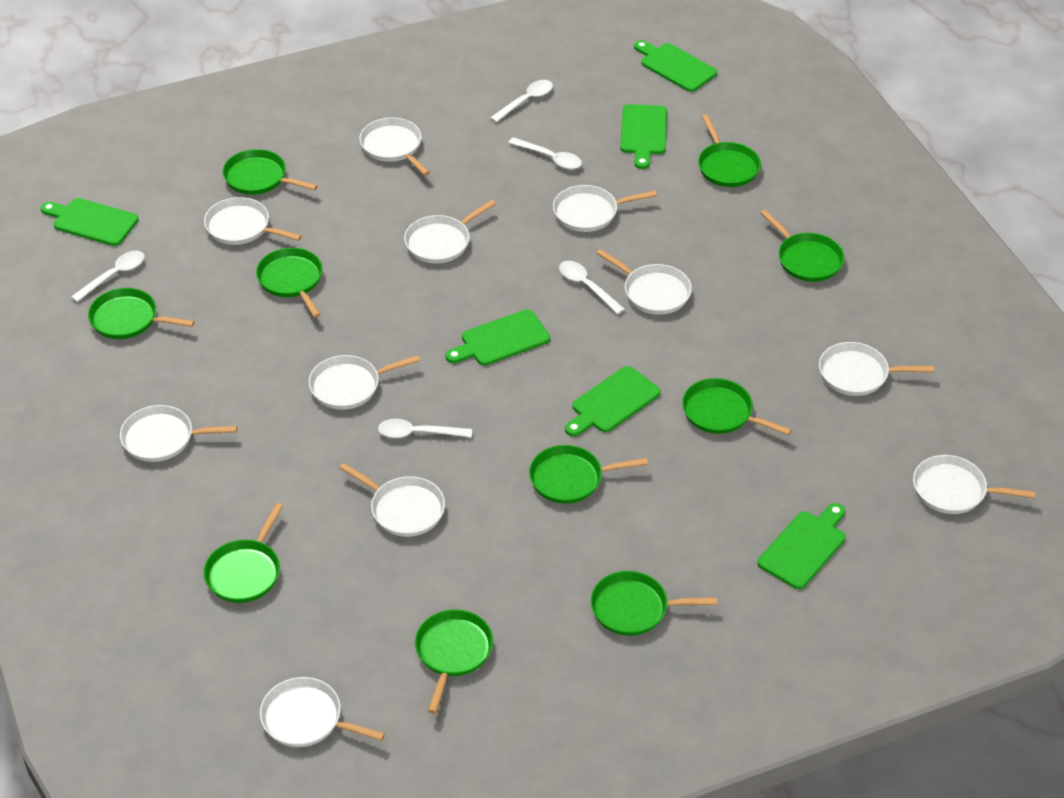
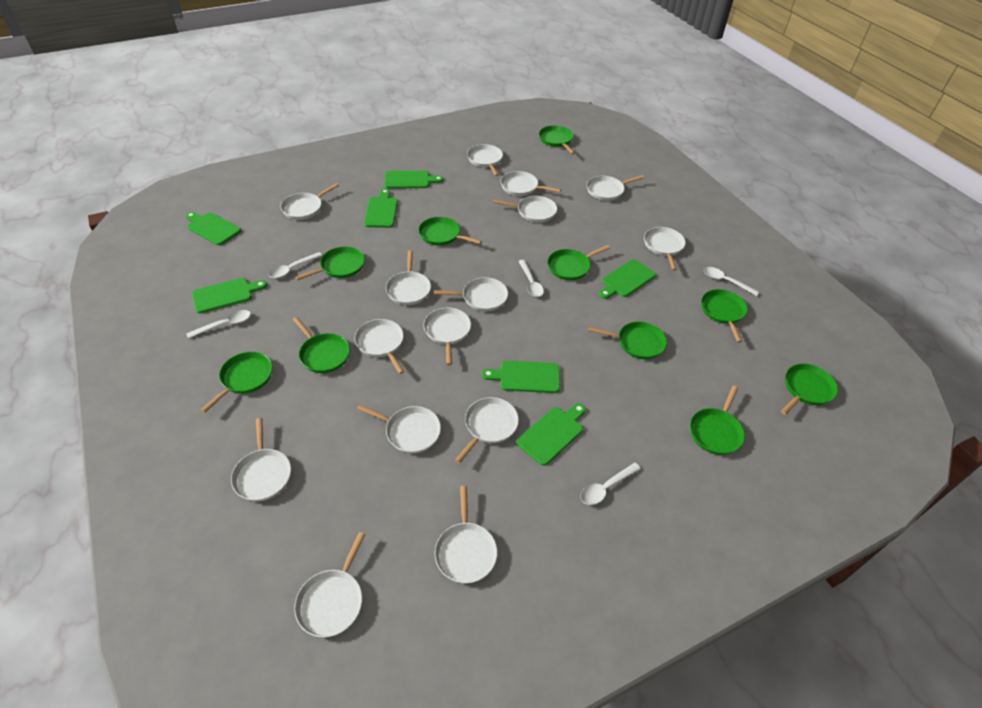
green cutting board: [41,198,139,246] [446,309,550,366] [565,366,661,437] [620,104,667,169] [634,40,717,92] [758,503,846,589] = 6 -> [186,212,241,245] [192,278,267,313] [364,189,398,228] [385,171,443,189] [482,361,560,393] [517,403,586,466] [599,259,656,299] = 7
white pan: [120,405,237,462] [204,197,302,245] [260,677,385,747] [309,355,420,410] [339,463,445,537] [359,117,430,175] [404,200,496,264] [553,185,657,232] [596,249,692,315] [819,342,934,396] [913,455,1035,514] = 11 -> [231,418,291,501] [280,183,339,220] [294,532,365,637] [355,319,405,374] [357,404,441,454] [386,250,431,305] [423,307,471,365] [434,277,508,311] [435,486,498,583] [455,397,519,463] [467,144,503,176] [493,196,557,223] [501,171,561,196] [587,175,644,201] [644,227,686,270] = 15

